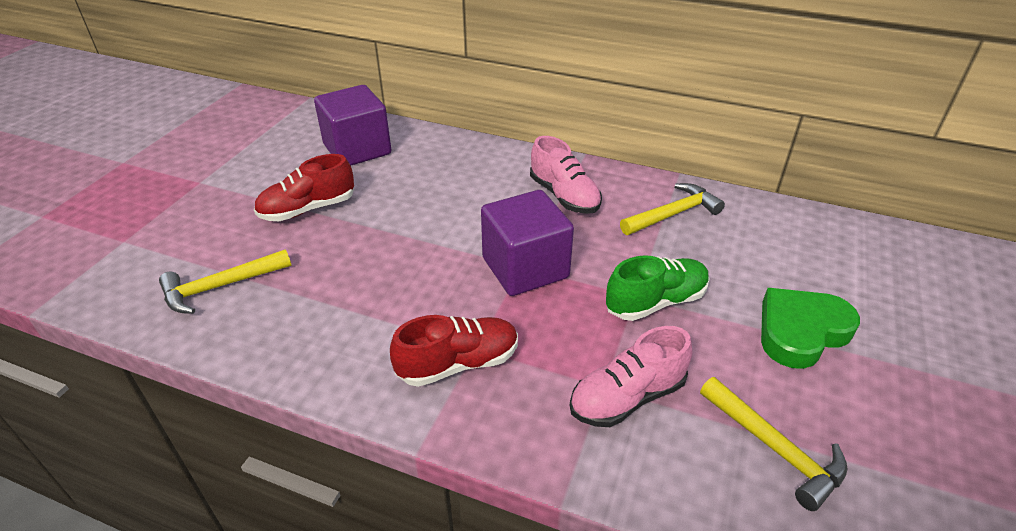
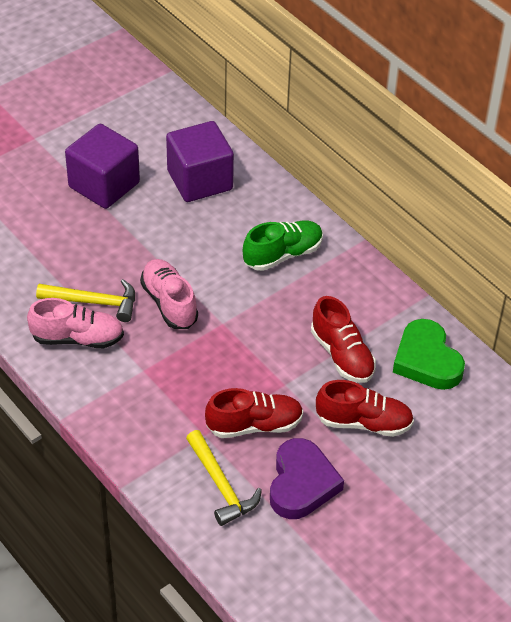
purple heart: none = 0 -> [270,438,344,519] = 1
red shoe: [254,154,354,221] [390,315,518,387] = 2 -> [205,388,303,438] [311,296,376,383] [316,380,414,437] = 3
yellow hammer: [159,249,292,314] [620,183,725,235] [700,377,848,511] = 3 -> [36,279,135,322] [186,430,262,526] = 2

